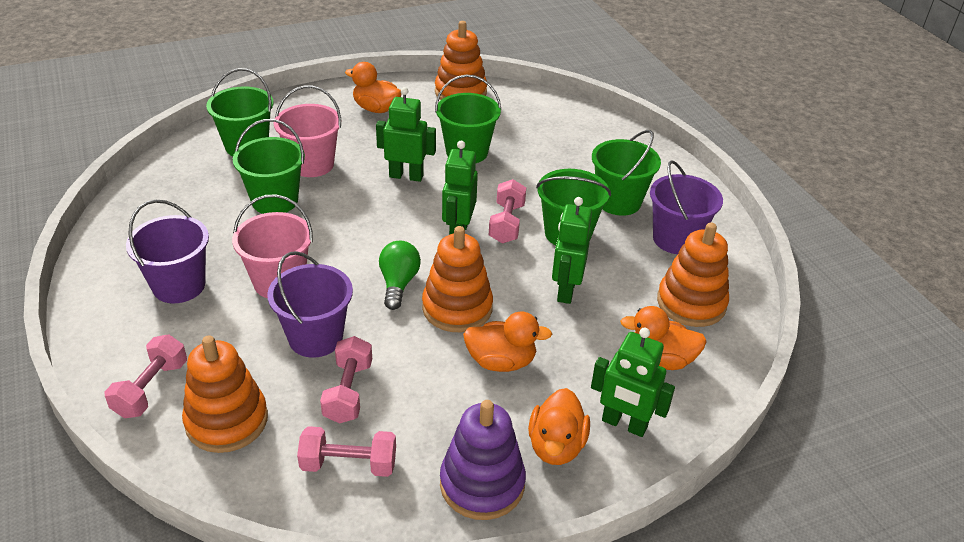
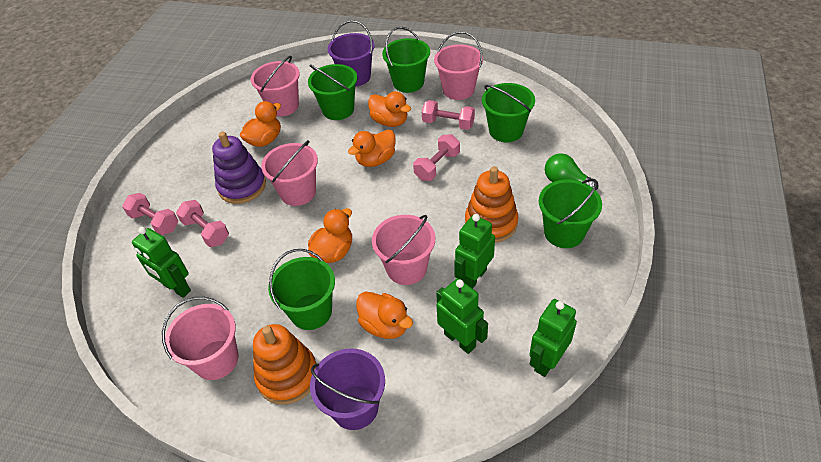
orange duck: [345,62,401,113] [463,312,552,372] [528,388,590,465] [620,306,707,370] = 4 -> [240,101,281,147] [308,208,352,263] [348,130,396,167] [356,292,413,339] [368,91,411,127] = 5
orange stacking toy: [182,335,268,453] [422,226,493,332] [435,21,487,100] [657,222,729,327] = 4 -> [253,324,317,404] [465,166,518,243] = 2
pink bucket: [232,194,313,298] [274,86,341,177] = 2 -> [162,297,238,380] [251,56,300,116] [261,140,318,206] [372,215,435,285] [434,32,483,100] = 5
purple bucket: [126,200,209,304] [267,251,353,357] [650,160,723,254] = 3 -> [310,348,385,430] [327,20,375,87] = 2

